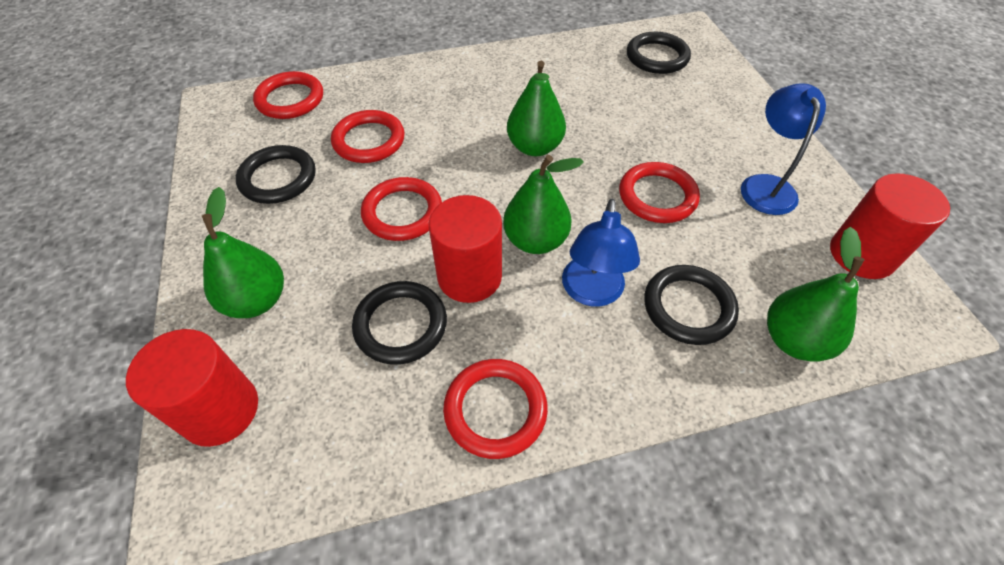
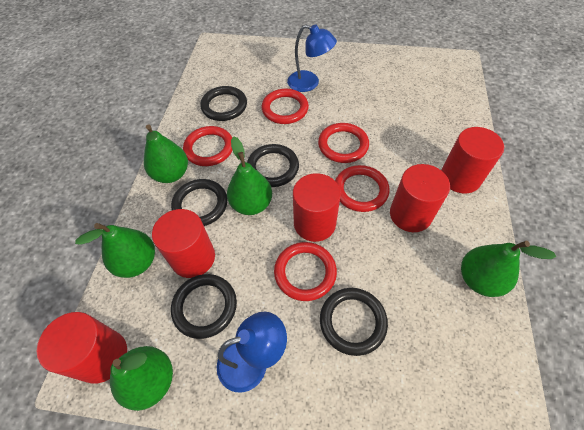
black ring: [236,145,316,204] [352,281,447,365] [627,32,691,74] [644,265,739,345] = 4 -> [171,179,227,226] [171,274,237,339] [200,86,247,121] [247,144,299,187] [320,288,388,356] = 5
green pear: [202,187,284,318] [503,155,584,254] [507,61,566,156] [767,227,865,362] = 4 -> [75,223,155,278] [110,346,173,411] [144,125,188,183] [227,136,272,215] [461,241,556,297] = 5
red cylinder: [126,329,258,447] [429,195,502,303] [830,173,950,279] = 3 -> [37,312,127,384] [152,209,215,278] [293,173,341,242] [390,164,450,232] [441,127,504,194] = 5

